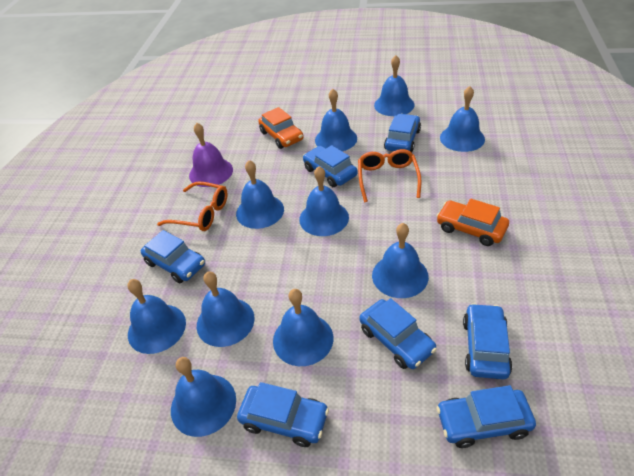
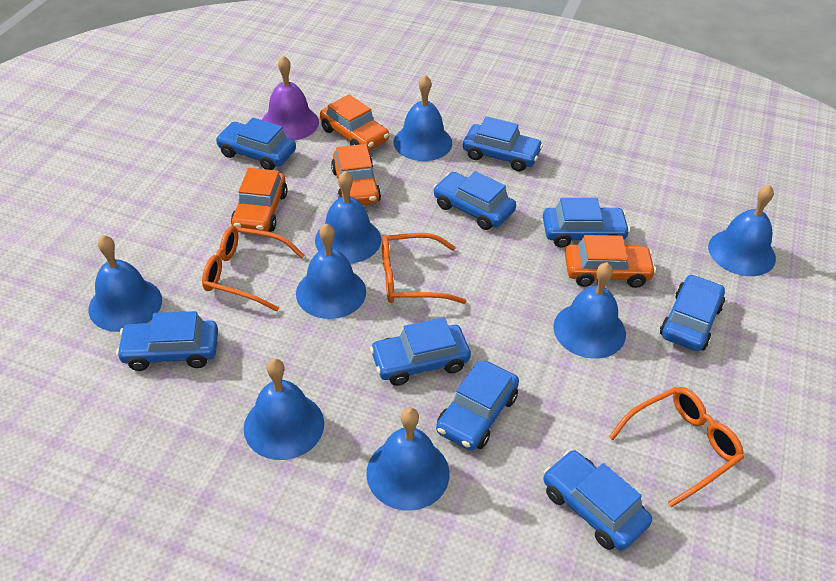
blue bell: [128,279,186,354] [171,357,236,437] [197,271,255,347] [236,160,284,229] [273,289,333,366] [299,166,349,236] [315,89,357,151] [372,223,429,298] [374,55,414,116] [440,86,485,152] = 10 -> [89,235,162,332] [244,359,324,460] [296,223,366,319] [315,171,381,263] [366,408,449,511] [394,75,452,161] [553,262,626,359] [708,185,776,276] = 8
blue car: [141,230,205,283] [237,382,329,447] [303,145,358,187] [359,298,437,369] [384,114,421,153] [436,385,536,448] [463,303,512,379] = 7 -> [116,311,218,371] [216,118,296,170] [370,317,471,386] [433,171,516,230] [436,361,519,450] [463,116,543,171] [543,198,630,248] [543,450,652,551] [660,274,725,351] = 9
orange car: [258,107,304,149] [437,199,509,246] = 2 -> [231,168,288,232] [320,94,389,151] [331,144,381,205] [565,235,656,288] = 4
orange glasses: [157,182,228,231] [358,149,422,202] = 2 -> [202,226,305,311] [382,233,466,304] [609,387,744,507] = 3

